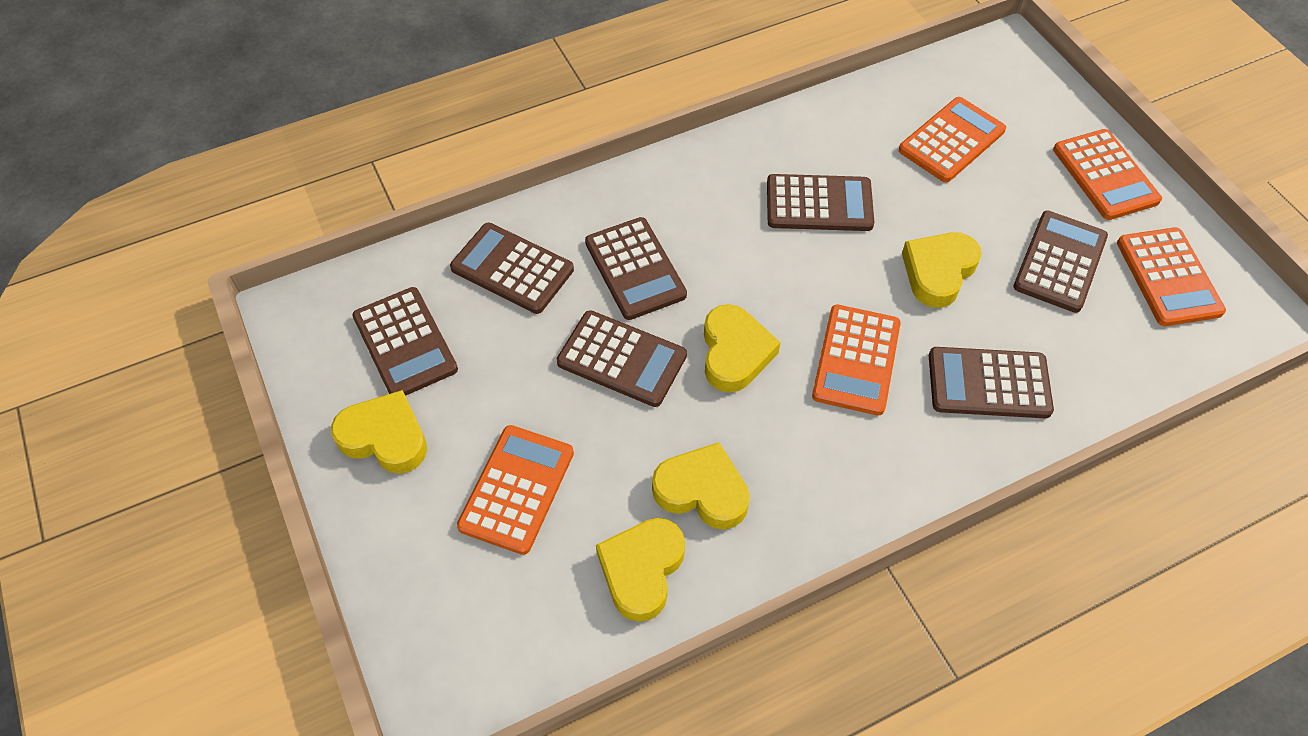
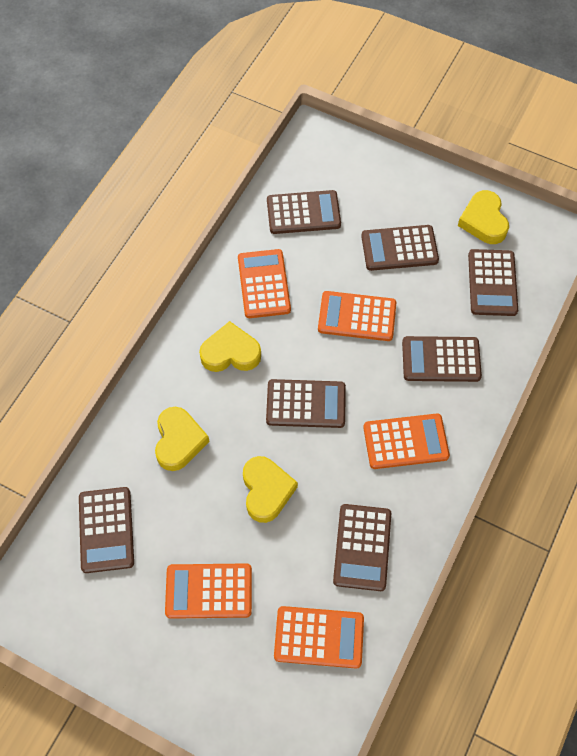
yellow heart: [331,390,427,474] [596,518,685,622] [652,442,750,530] [704,304,781,393] [902,232,982,308] = 5 -> [155,407,210,471] [199,321,261,372] [243,456,298,523] [458,190,509,244] = 4

